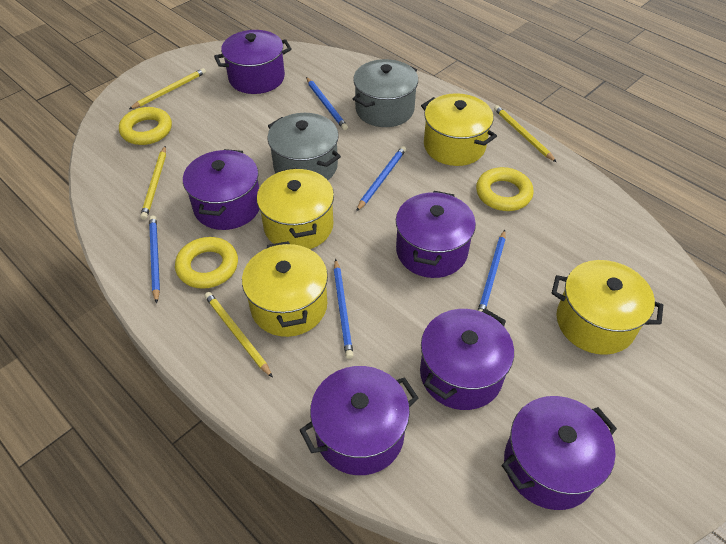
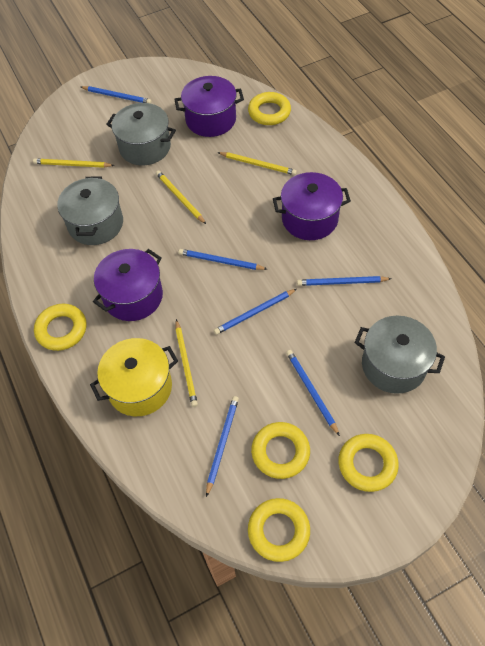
blue pencil: [149,215,160,304] [306,77,348,130] [334,259,354,359] [356,146,406,211] [478,230,506,312] = 5 -> [81,86,152,104] [178,249,267,270] [206,396,239,497] [214,289,297,335] [286,350,340,436] [297,276,391,286] = 6
grey pot: [268,113,341,180] [353,59,418,127] = 2 -> [57,176,123,245] [106,103,176,166] [355,316,445,394] = 3
purple pot: [183,149,259,230] [214,30,292,94] [299,366,418,475] [396,191,476,278] [420,309,514,410] [502,396,617,510] = 6 -> [93,249,163,321] [174,76,244,137] [273,172,351,240] = 3
yellow pot: [242,241,328,337] [257,168,334,249] [421,93,497,166] [552,260,663,355] = 4 -> [90,338,178,416] = 1
yellow ring: [119,107,172,145] [175,237,238,289] [476,167,534,211] = 3 -> [34,304,86,351] [248,92,291,125] [248,498,310,562] [251,422,310,479] [338,434,399,492] = 5

